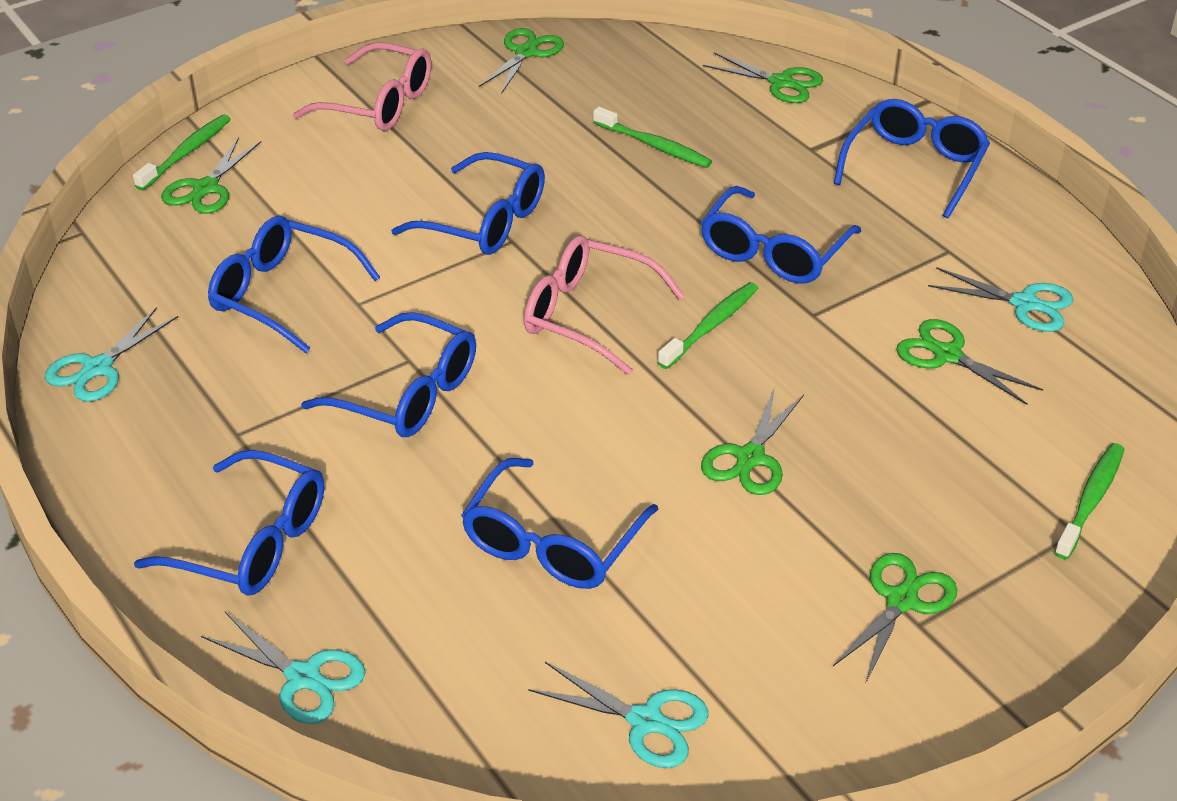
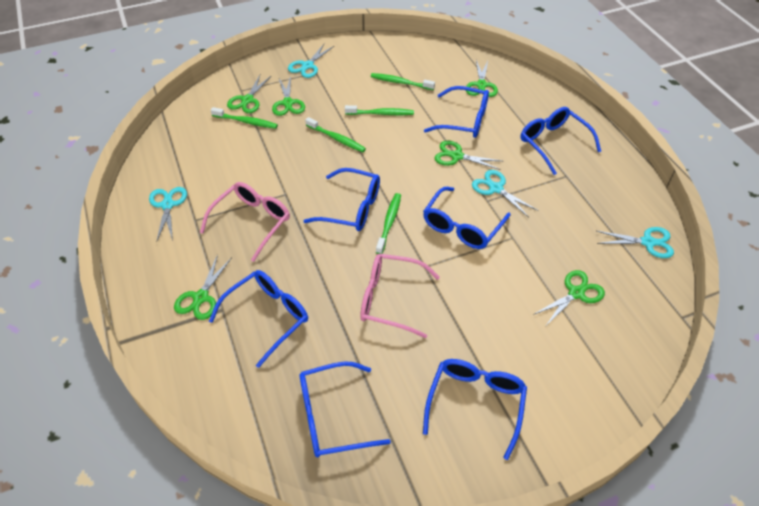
green toothbrush: [133,114,231,190] [593,107,712,168] [657,282,759,369] [1054,443,1125,560] = 4 -> [211,107,278,129] [305,117,366,152] [345,105,414,115] [371,73,435,90] [376,193,401,254] = 5

